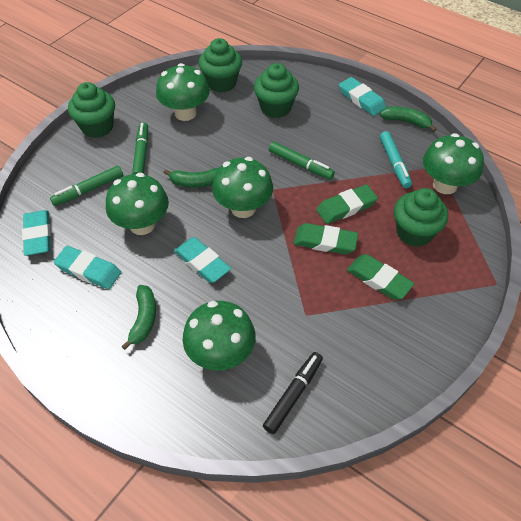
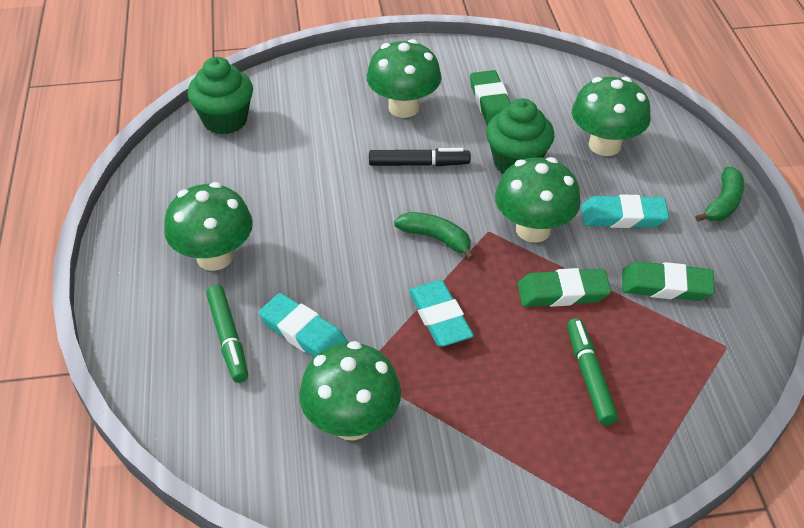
green banana: [121,285,156,350] [163,168,219,188] [380,106,437,132] = 3 -> [394,212,474,260] [696,167,744,222] = 2
green cupcake: [68,82,115,138] [199,38,242,93] [254,63,299,118] [394,188,448,247] = 4 -> [188,57,253,135] [486,98,554,174] = 2
green marker: [50,166,123,206] [132,122,148,174] [269,142,335,179] = 3 -> [206,285,248,383] [567,318,618,425] = 2
turquoise eraser: [22,210,51,256] [54,246,121,289] [174,237,231,283] [339,77,386,116] = 4 -> [258,293,348,357] [409,280,474,347] [581,195,669,228] = 3
turquoise marker: [380,131,412,188] = 1 -> none = 0

